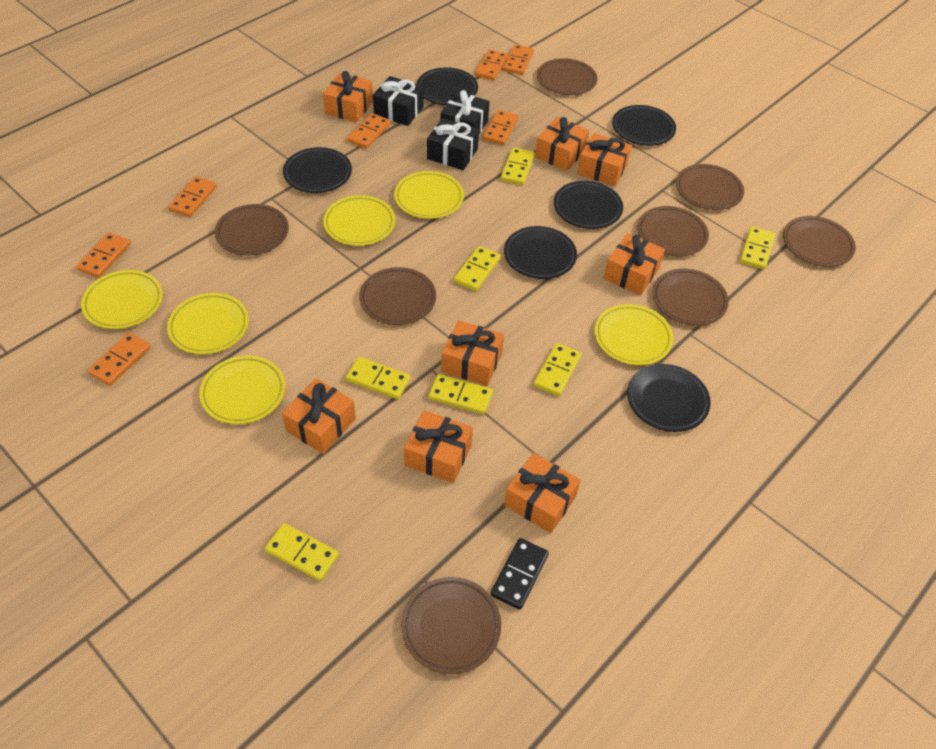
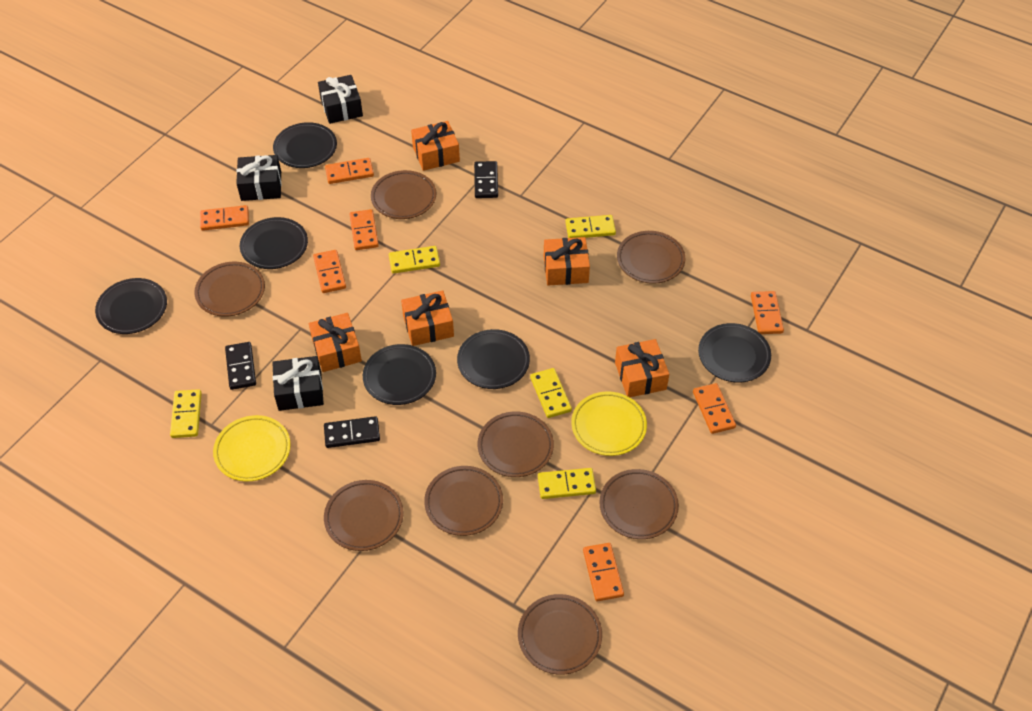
black domino: [491,538,549,610] = 1 -> [225,342,256,390] [324,416,380,448] [474,161,498,198] = 3
orange gift: [282,378,356,454] [323,71,373,123] [404,410,473,483] [441,320,504,386] [504,453,580,533] [535,117,589,171] [577,133,632,186] [604,233,665,296] = 8 -> [309,313,362,372] [401,290,454,346] [411,121,460,171] [544,237,590,285] [615,339,669,397] = 5
yellow domino: [265,523,339,581] [346,357,411,399] [429,374,493,414] [454,246,501,291] [501,147,535,185] [534,343,582,396] [740,226,775,269] = 7 -> [170,389,202,438] [389,246,440,274] [530,368,572,418] [538,468,596,499] [565,215,616,238] = 5
yellow plate: [81,270,163,329] [167,293,249,354] [199,356,285,424] [323,195,395,246] [394,171,464,219] [595,304,673,365] = 6 -> [213,415,291,482] [571,391,647,456] = 2

